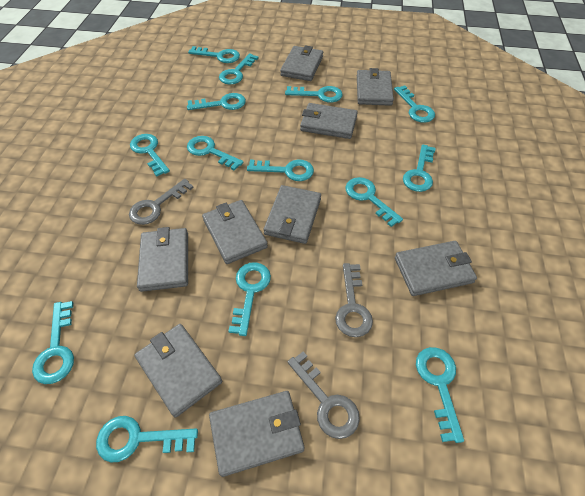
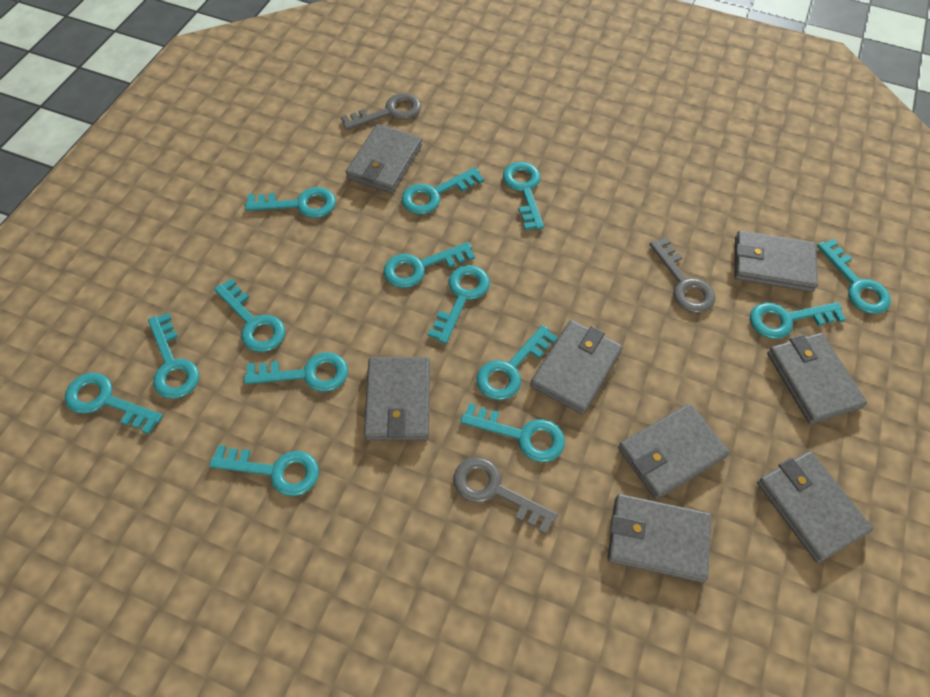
grey wallet: [134,324,222,418] [137,227,188,292] [202,200,268,264] [209,391,304,477] [264,185,321,244] [280,45,323,81] [300,103,358,139] [357,68,394,106] [395,241,477,296] = 9 -> [346,124,422,193] [364,357,430,440] [530,320,623,415] [608,494,712,583] [618,403,730,499] [734,230,818,292] [757,451,873,563] [767,333,867,424] = 8

